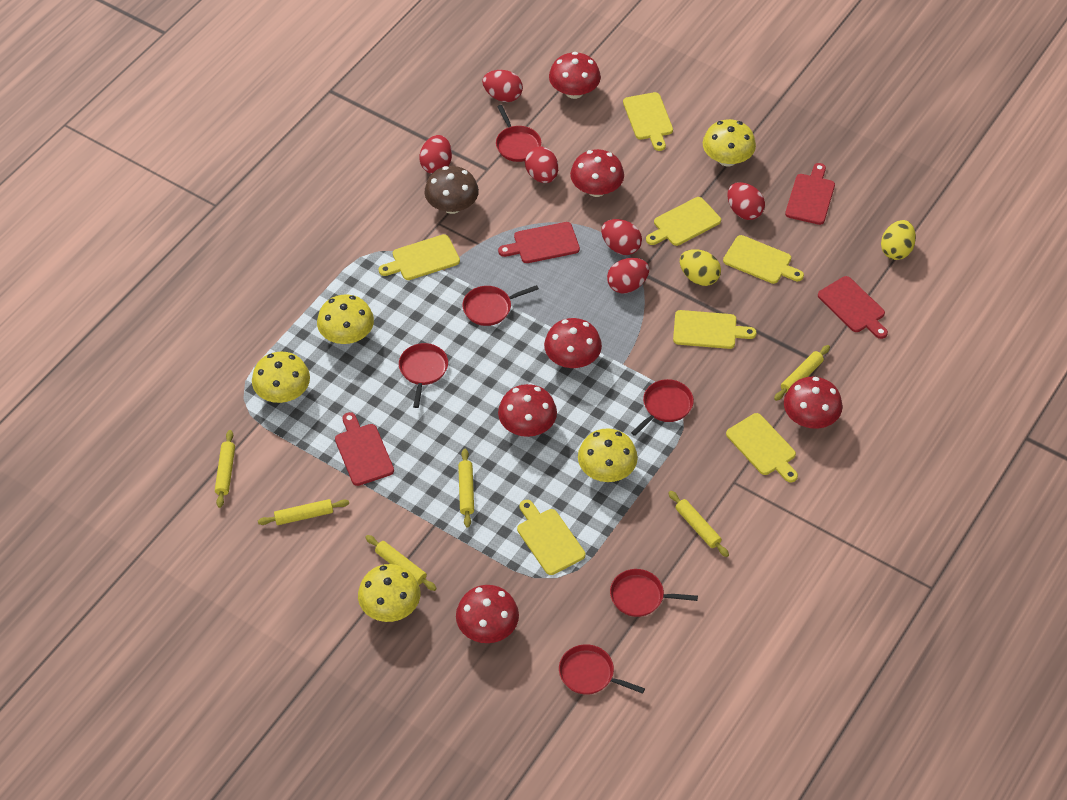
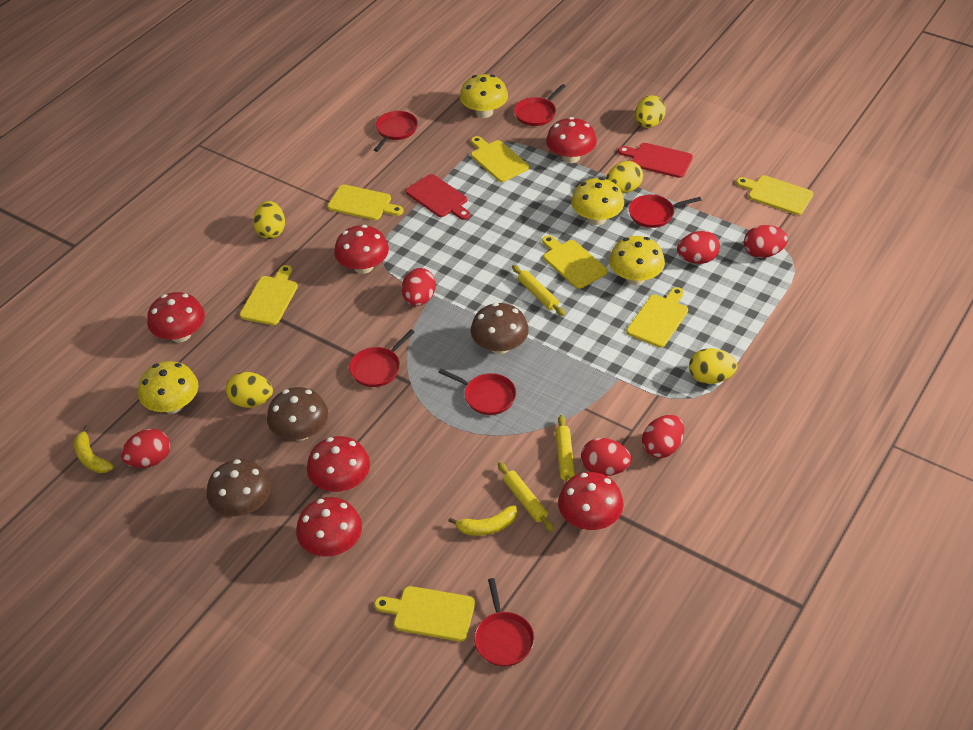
brown mushroom: [425,166,479,214] = 1 -> [207,459,271,516] [267,387,328,441] [471,303,529,354] = 3
red cutting board: [335,412,394,486] [498,222,580,263] [785,163,835,225] [818,276,888,339] = 4 -> [406,174,470,220] [618,143,693,178] = 2
yellow banana: none = 0 -> [74,425,114,473] [448,505,517,536] = 2
yellow egg: [680,249,721,286] [881,220,916,260] = 2 -> [226,372,273,408] [253,201,285,239] [606,161,643,193] [635,95,666,128] [689,348,738,384] = 5
yellow mushroom: [252,352,310,403] [317,294,374,344] [358,564,420,622] [578,428,638,482] [703,119,756,167] = 5 -> [138,361,199,414] [460,74,508,118] [571,177,624,225] [609,236,665,285] = 4
yellow rolling pin: [215,430,235,508] [258,499,349,525] [365,535,437,591] [458,449,474,527] [668,491,729,557] [774,345,830,401] = 6 -> [498,462,554,532] [512,265,565,316] [556,415,575,483] = 3

